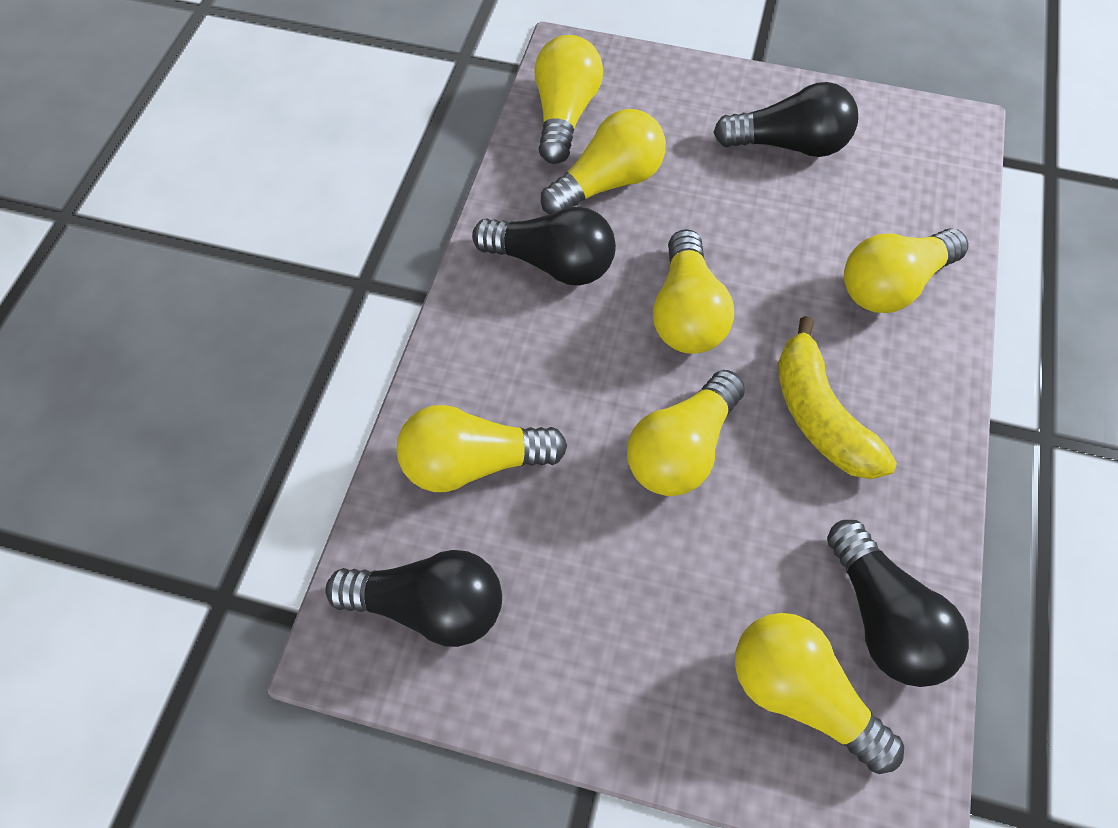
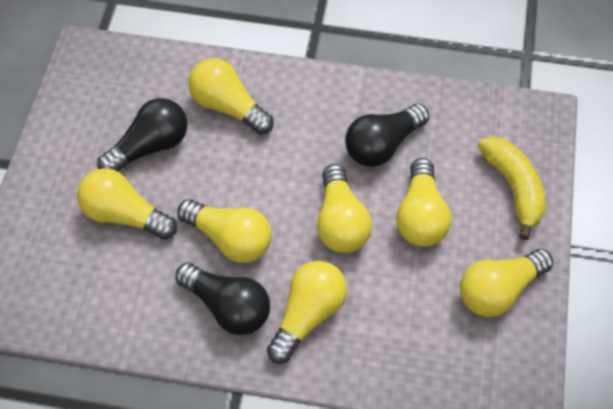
black light bulb: [325,550,502,647] [472,207,616,286] [713,82,858,157] [827,520,969,687] = 4 -> [97,98,187,172] [175,262,270,335] [345,104,430,167] = 3

